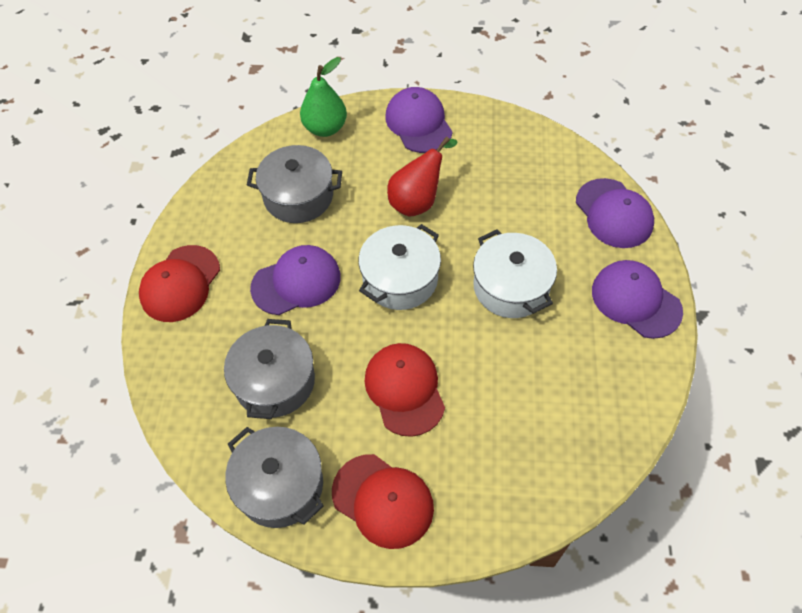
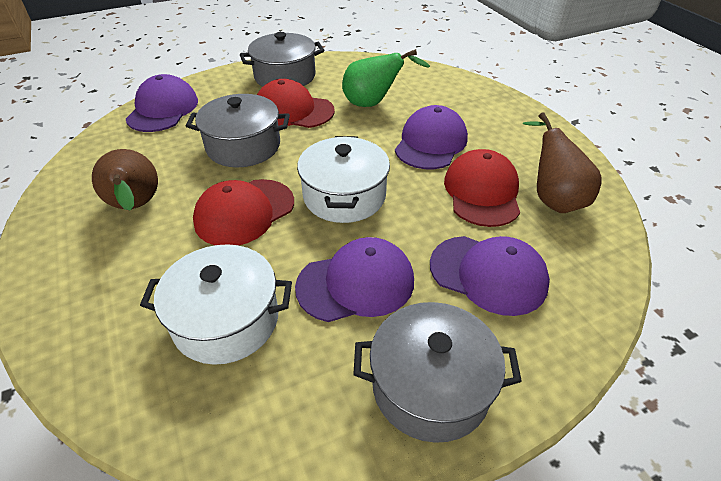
brown pear: none = 0 -> [92,149,158,211] [523,112,602,213] = 2
red pear: [387,137,458,217] = 1 -> none = 0

